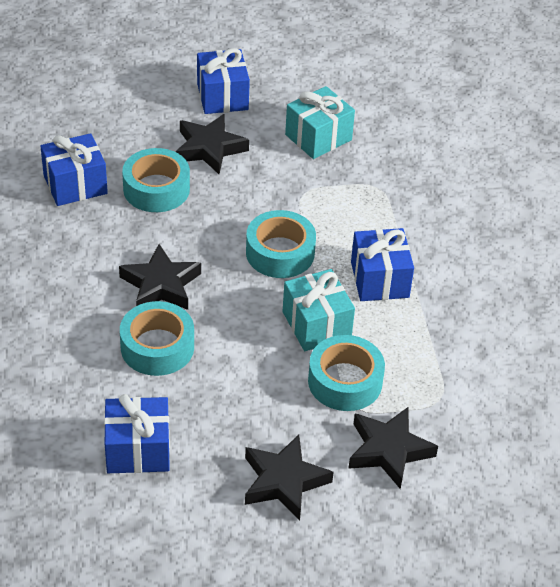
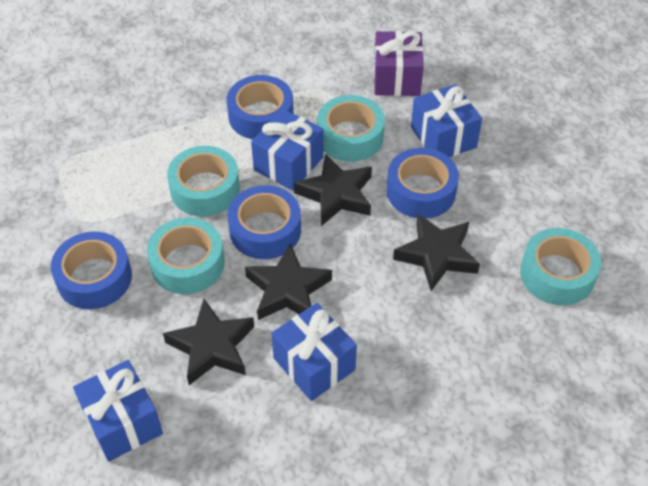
blue tape: none = 0 -> [51,232,132,309] [227,75,294,139] [228,185,301,259] [387,148,459,219] = 4
purple gift: none = 0 -> [374,31,424,96] = 1
turquoise gift: [283,269,355,351] [285,86,355,159] = 2 -> none = 0

